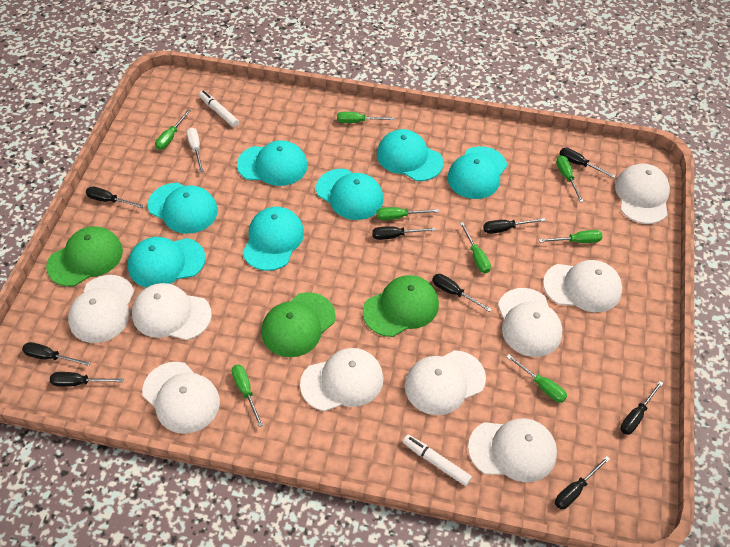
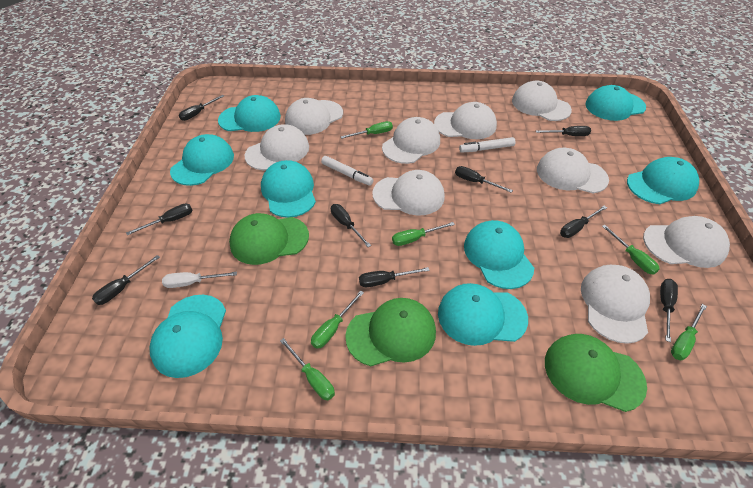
green screwdriver: [155,110,191,150] [232,364,263,427] [337,112,394,123] [376,207,439,220] [460,222,491,273] [507,355,567,403] [539,230,603,243] [556,155,584,202] = 8 -> [280,338,335,400] [311,291,364,349] [340,121,393,139] [392,222,455,246] [602,225,660,274] [671,304,707,360] = 6
turquoise cap: [128,237,205,287] [148,183,218,234] [237,140,308,186] [242,207,304,271] [316,169,383,220] [377,129,444,181] [447,146,507,199] = 7 -> [150,295,226,378] [170,134,234,186] [218,95,281,132] [261,160,316,218] [438,283,528,346] [464,220,534,289] [585,85,646,121] [627,157,699,204] = 8

